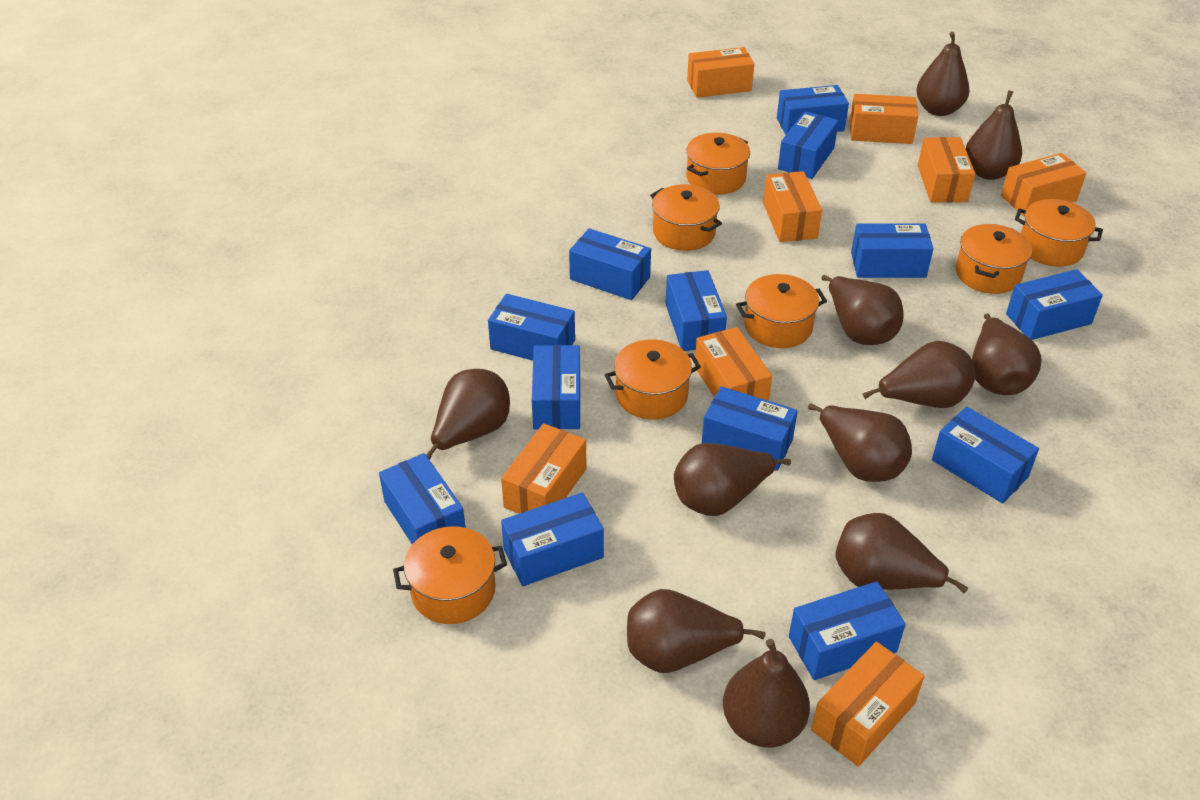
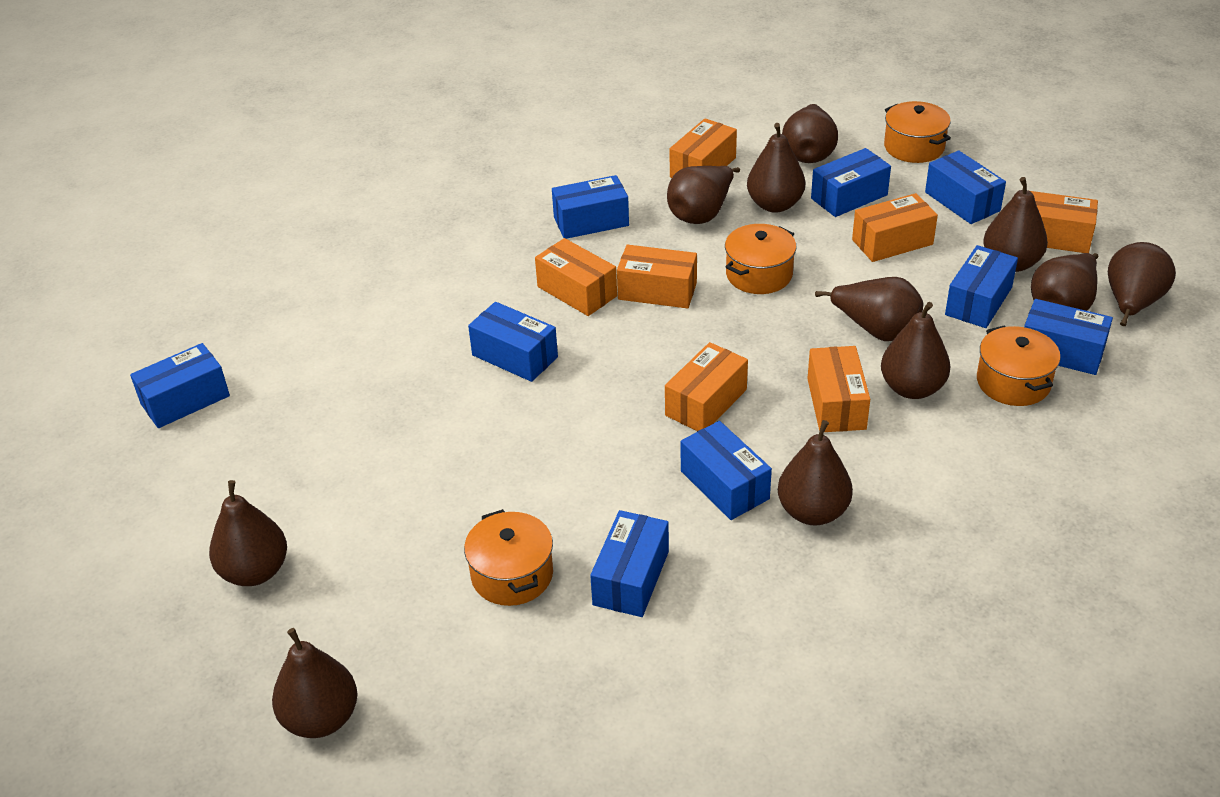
blue box: [379,453,466,544] [488,294,575,361] [501,492,604,586] [532,345,580,430] [569,228,651,300] [665,270,727,351] [702,386,798,471] [777,85,849,135] [778,111,839,179] [789,581,906,680] [851,224,934,278] [932,407,1039,503] [1006,269,1103,340] = 13 -> [130,343,230,428] [468,302,558,382] [552,175,629,239] [590,510,669,617] [681,421,772,520] [811,148,891,217] [925,150,1006,224] [945,245,1018,328] [1024,299,1113,375] = 9
orange box: [501,423,586,514] [687,47,754,98] [695,327,772,401] [763,171,822,242] [811,642,925,767] [849,94,918,144] [918,137,975,202] [1001,153,1086,216] = 8 -> [535,238,617,316] [617,245,697,308] [665,342,748,431] [670,118,737,178] [807,346,870,432] [852,193,938,262] [1030,191,1098,253] = 7
orange pot: [393,526,507,624] [605,339,701,419] [650,184,722,251] [686,133,750,195] [736,274,827,348] [956,224,1032,294] [1015,199,1103,267] = 7 -> [464,509,553,606] [725,224,797,294] [884,101,951,163] [977,325,1060,406] = 4

